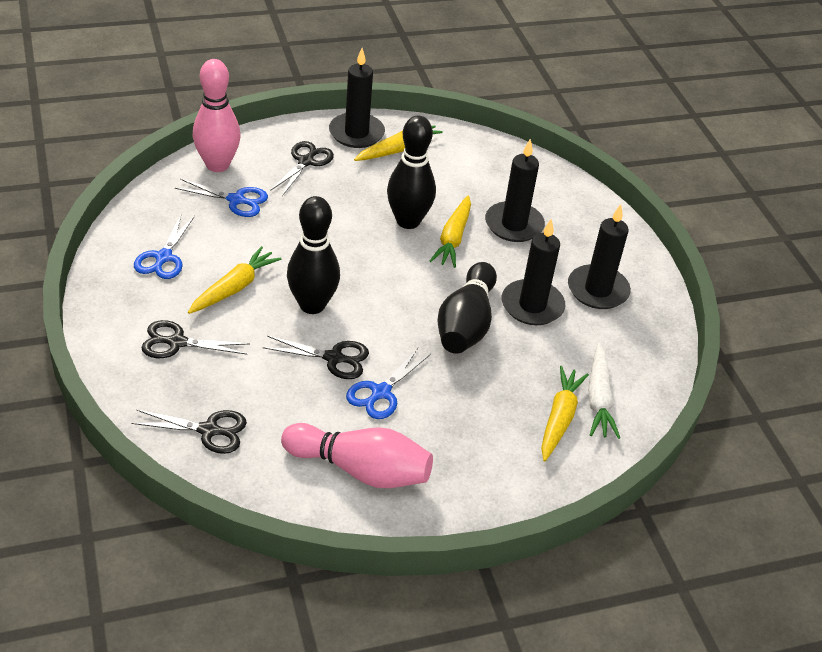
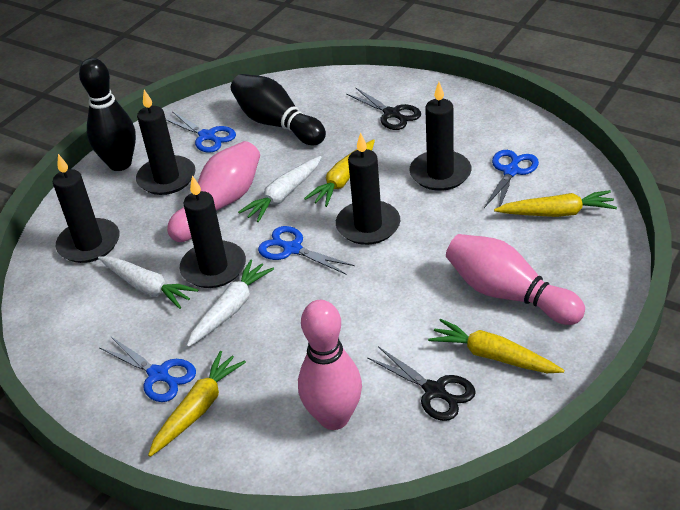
black bowling pin: [287,196,340,314] [387,115,436,229] [437,262,497,354] = 3 -> [79,58,136,171] [231,74,326,145] = 2
black candle: [329,48,385,148] [485,139,545,242] [502,219,565,325] [568,204,631,309] = 4 -> [53,154,120,263] [136,90,195,195] [180,176,246,288] [336,132,400,245] [409,82,471,191] = 5
black scissors: [131,410,247,454] [141,320,250,358] [263,336,369,379] [270,141,334,196] = 4 -> [346,87,421,130] [367,346,476,421] = 2
blue scissors: [134,215,195,279] [175,179,268,217] [346,348,431,419] = 3 -> [100,337,196,402] [166,111,236,153] [258,226,355,275] [484,150,539,208] = 4
pink bowling pin: [193,59,241,172] [281,423,433,488] = 2 -> [167,141,260,242] [298,300,362,430] [446,234,585,325] = 3
white carrot: [588,343,620,439] = 1 -> [98,256,198,309] [187,259,274,347] [238,156,322,222] = 3

